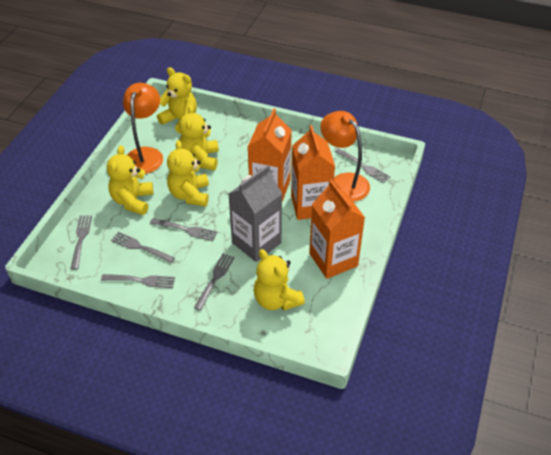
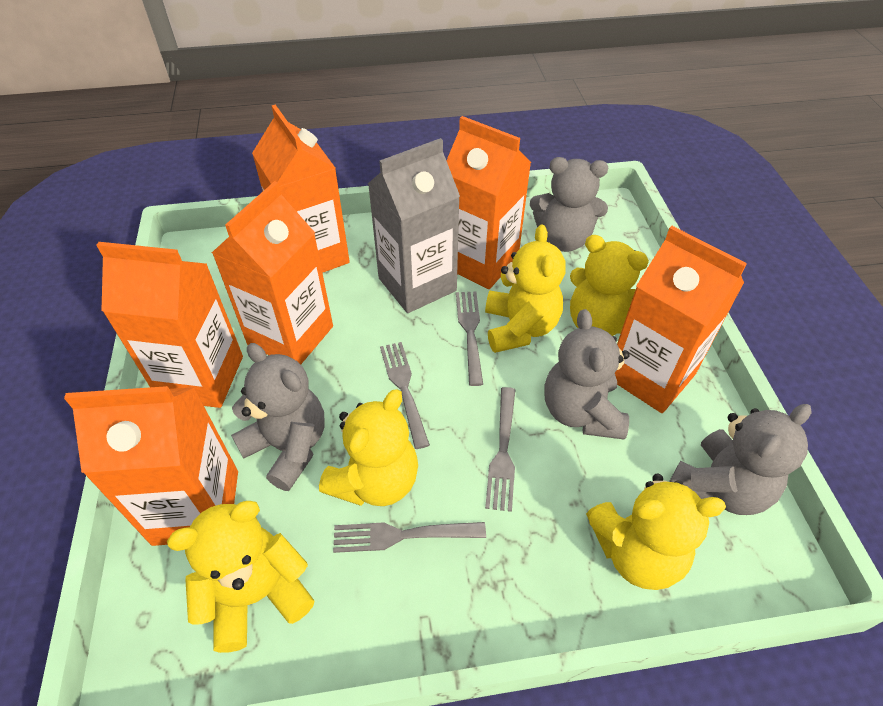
grey fork: [70,215,92,270] [101,274,175,288] [111,232,175,263] [150,218,217,241] [194,253,235,311] [334,148,391,183] = 6 -> [333,522,486,553] [380,342,430,449] [456,292,483,386] [485,387,515,512] = 4
grey teddy bear: none = 0 -> [231,343,325,491] [530,157,608,252] [544,309,630,440] [669,404,812,515] = 4
orange carton: [248,108,292,201] [291,125,335,220] [309,180,365,279] = 3 -> [64,386,238,546] [96,242,243,408] [212,181,333,364] [252,105,350,273] [446,116,531,289] [615,226,747,413] = 6
orange lamp: [123,83,163,174] [320,111,370,202] = 2 -> none = 0

